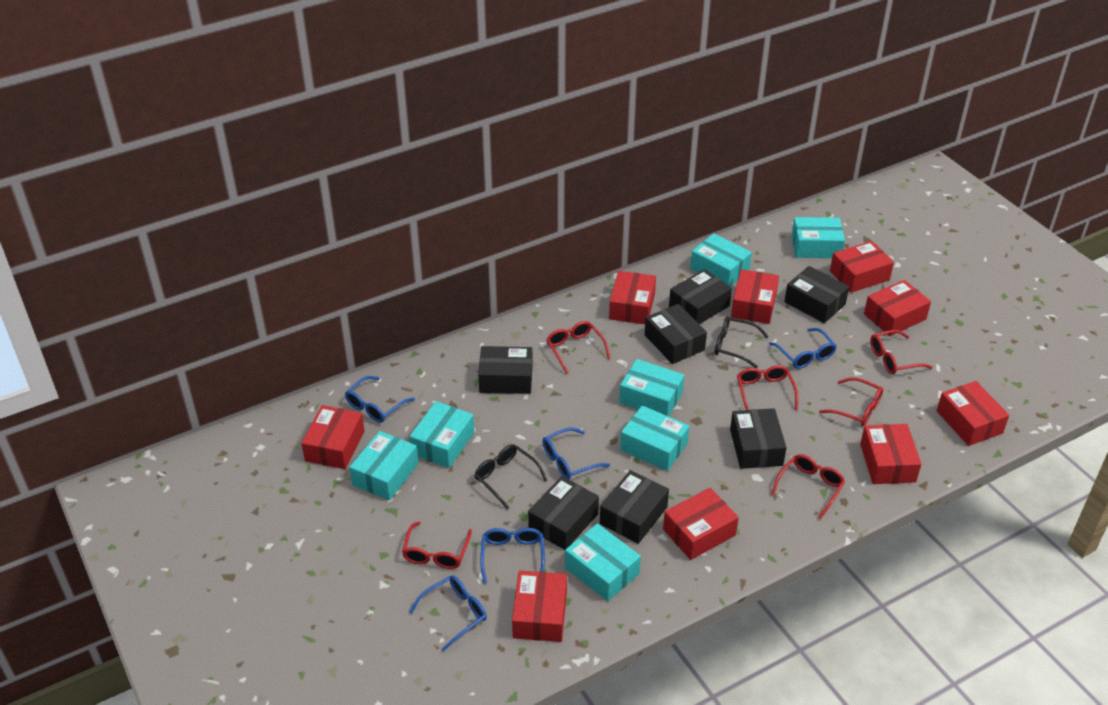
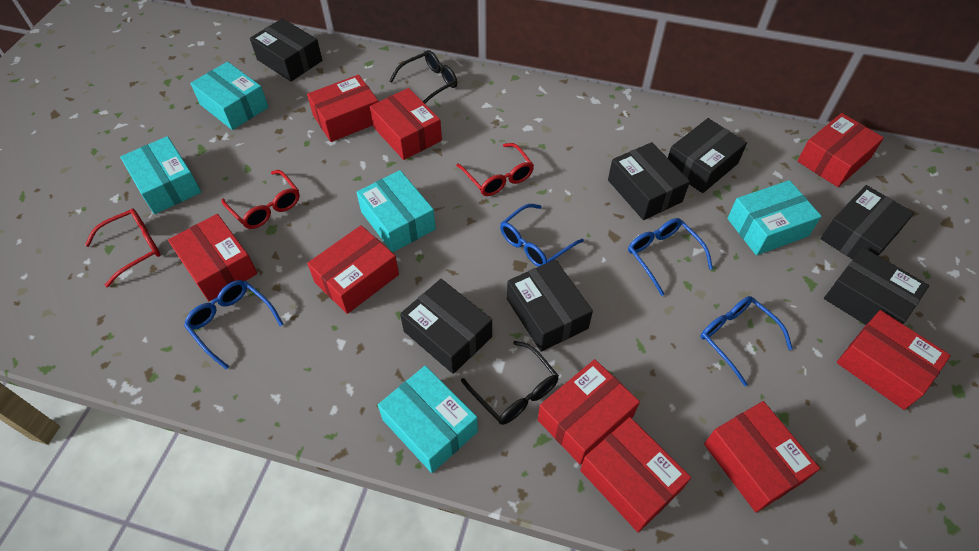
blue glasses: [345,376,415,423] [409,575,487,652] [480,528,545,583] [542,428,610,479] [769,328,837,369] = 5 -> [184,280,284,369] [500,204,584,267] [628,218,713,296] [701,296,793,386] = 4
red glasses: [402,521,472,569] [546,321,611,374] [737,365,798,410] [771,454,845,519] [819,377,883,426] [870,330,932,374] = 6 -> [85,208,161,287] [221,170,300,229] [456,143,534,196] = 3
turquoise box: [349,431,419,500] [409,401,474,468] [565,523,641,601] [619,359,684,416] [620,405,689,471] [690,233,752,286] [792,217,845,258] = 7 -> [120,136,201,214] [190,62,268,130] [356,170,436,252] [378,366,478,473] [727,180,822,255] = 5

